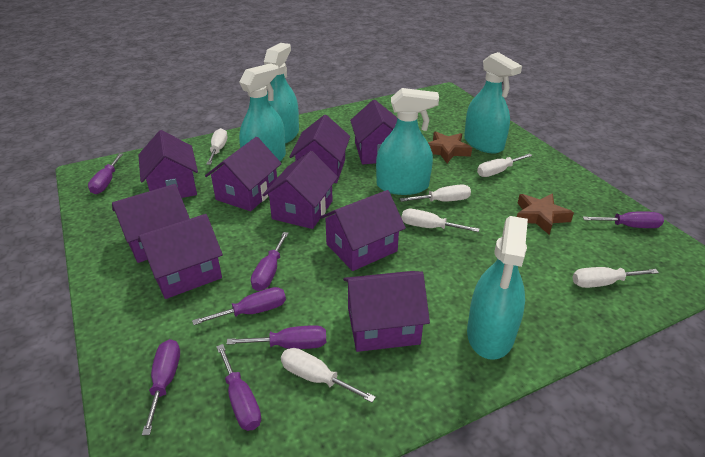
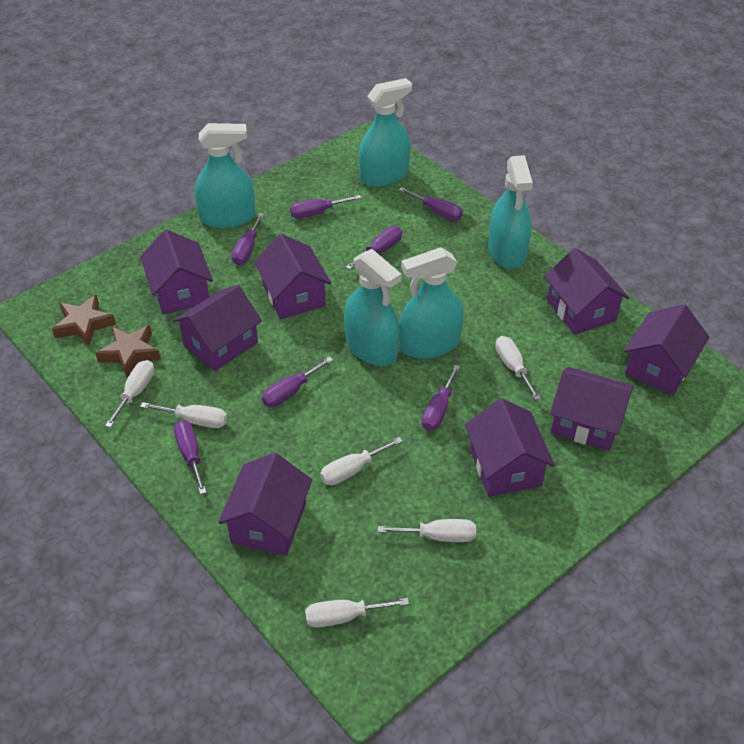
purple house: [112,184,190,263] [138,130,198,198] [138,214,223,299] [205,137,282,211] [262,151,338,229] [290,115,350,183] [320,190,406,271] [343,271,430,352] [350,99,397,164] = 9 -> [140,230,213,315] [173,285,262,371] [218,453,312,556] [254,234,331,319] [465,398,555,497] [544,248,629,335] [550,367,634,451] [624,304,709,395] = 8

